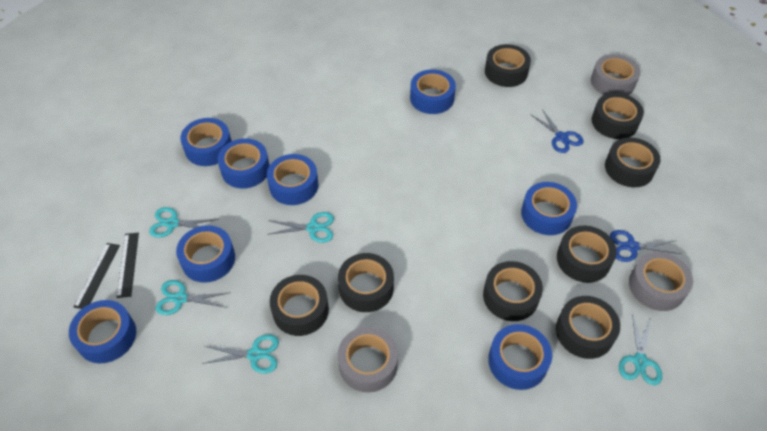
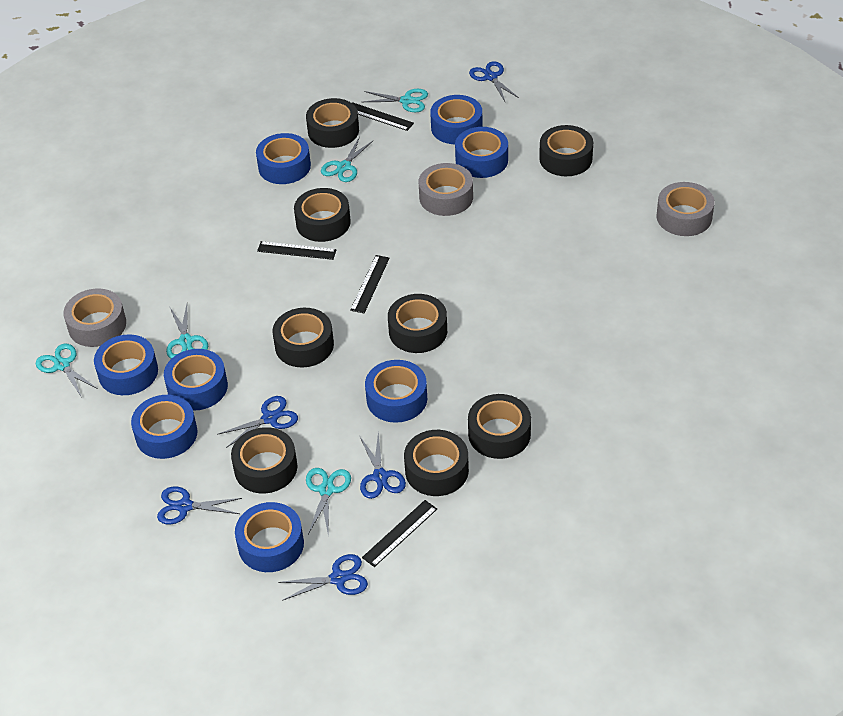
black ruler: [74,243,120,309] [116,233,139,298] = 2 -> [257,241,337,260] [350,255,390,313] [352,102,414,131] [362,500,437,567] = 4
blue scissors: [530,109,583,153] [610,230,681,262] = 2 -> [157,487,242,524] [217,396,298,448] [278,554,368,601] [360,432,406,499] [469,61,519,101] = 5

